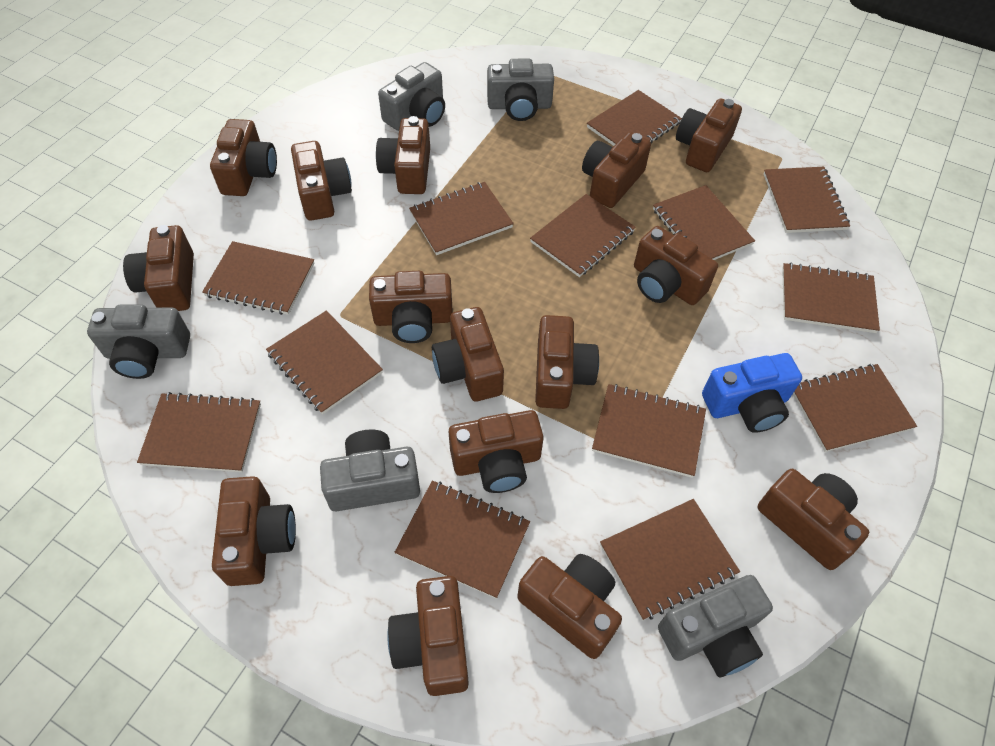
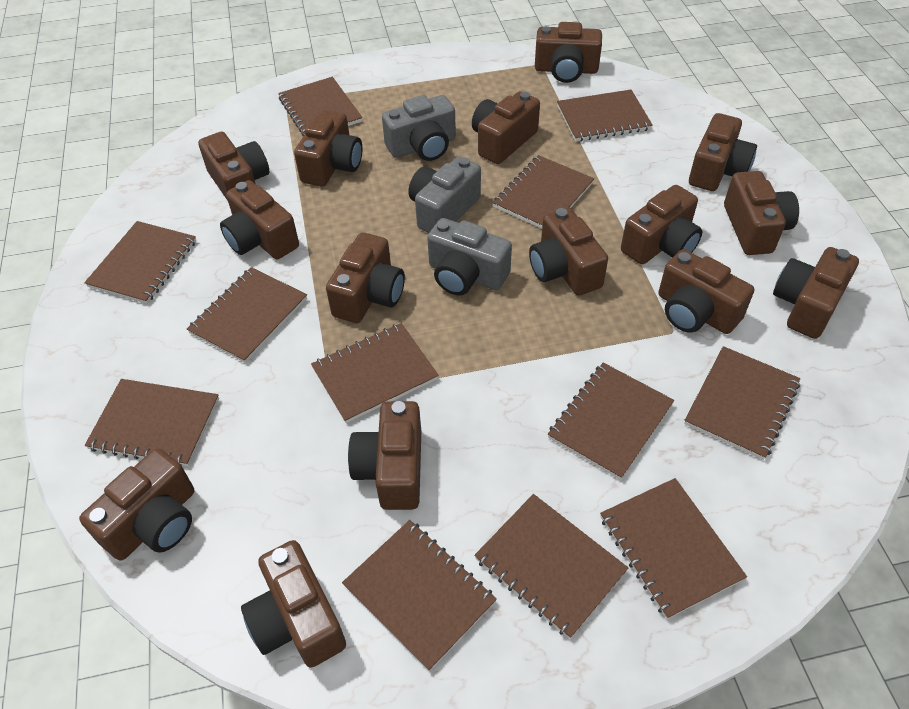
blue camera: [702,353,802,433] = 1 -> none = 0
brown notebook: [137,392,261,472] [202,241,315,315] [266,310,383,414] [394,481,530,599] [409,182,514,255] [530,194,636,277] [587,90,682,146] [592,384,706,478] [600,499,740,621] [653,185,755,260] [764,167,850,233] [782,263,880,333] [793,364,917,452] = 13 -> [84,221,196,304] [85,379,219,466] [187,267,307,363] [278,77,362,136] [311,323,439,423] [342,520,497,671] [474,494,628,639] [493,155,594,229] [548,363,674,480] [557,89,653,142] [600,478,747,619] [684,346,800,460] = 12
grey camera: [87,304,190,379] [320,429,420,511] [378,62,445,131] [487,59,554,121] [658,575,773,677] = 5 -> [382,95,456,161] [408,157,481,233] [427,218,512,295] = 3

